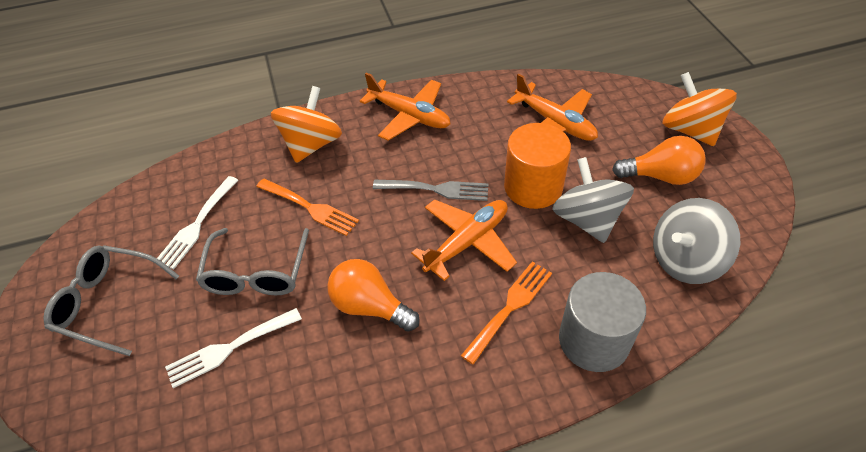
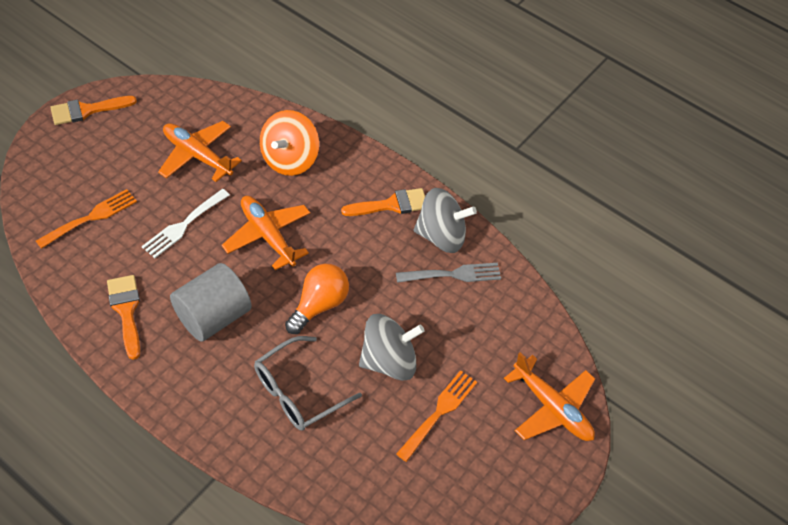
grey glasses: [43,245,179,356] [196,228,309,295] = 2 -> [254,336,362,431] = 1
orange brush: none = 0 -> [50,96,137,125] [107,275,140,360] [341,188,425,216] = 3
orange cylinder: [504,123,571,209] = 1 -> none = 0
orange light bulb: [327,259,420,332] [612,136,706,185] = 2 -> [285,264,349,334] = 1
orange spinning top: [271,86,342,163] [662,72,737,146] = 2 -> [260,110,319,176] = 1
white fork: [157,176,238,269] [165,308,302,388] = 2 -> [142,189,230,258] = 1

